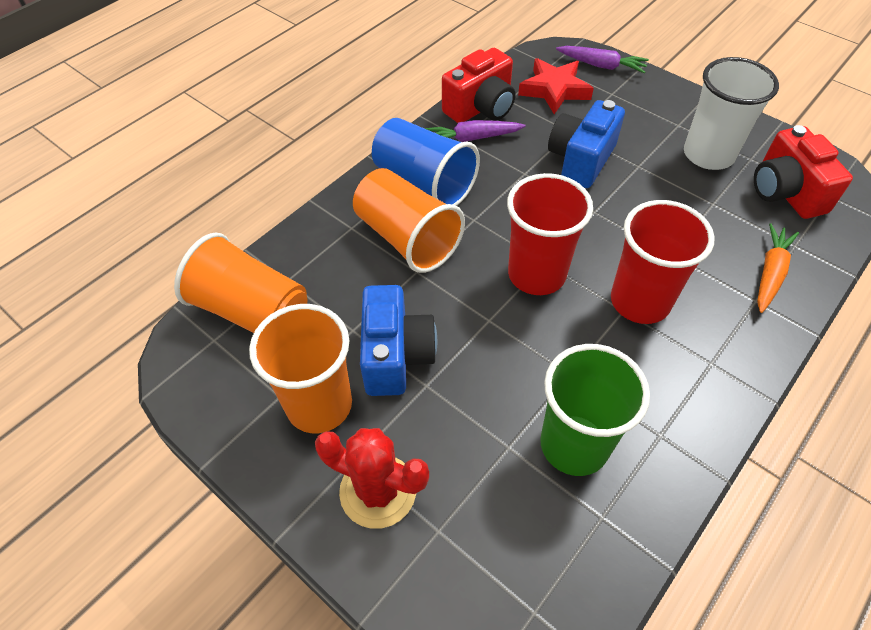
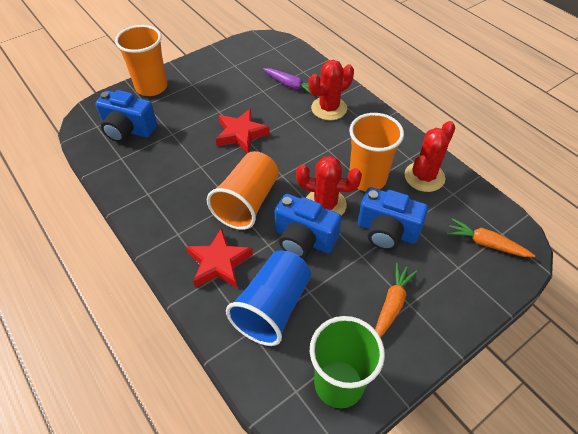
blue camera: [360,285,437,396] [548,100,625,188] = 2 -> [95,90,157,142] [275,194,342,258] [358,187,428,250] = 3
orange carrot: [757,223,799,313] = 1 -> [375,263,418,338] [447,218,535,257] = 2
purple carrot: [424,120,525,142] [556,46,649,73] = 2 -> [263,68,312,95] = 1
red cactus: [315,428,429,529] = 1 -> [296,156,362,216] [309,60,354,120] [404,121,455,192] = 3
red camera: [442,48,516,123] [754,125,853,219] = 2 -> none = 0
red cup: [507,173,593,295] [611,200,715,324] = 2 -> none = 0
red star: [518,58,594,114] = 1 -> [186,228,253,288] [216,109,270,153] = 2
white cup: [684,57,779,170] = 1 -> none = 0

